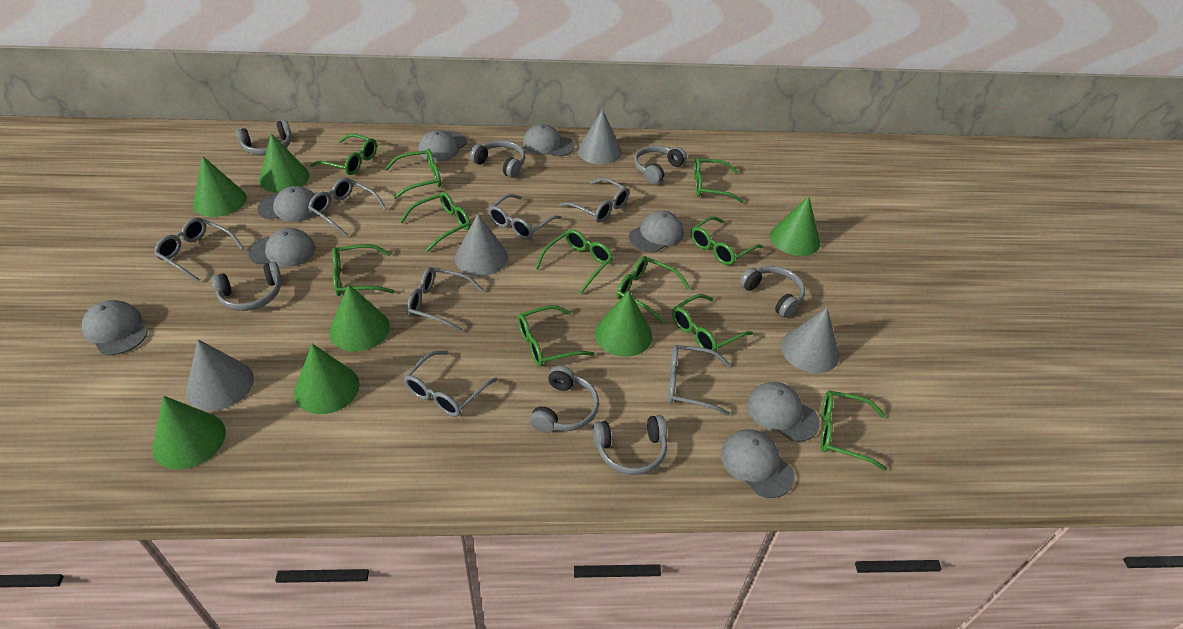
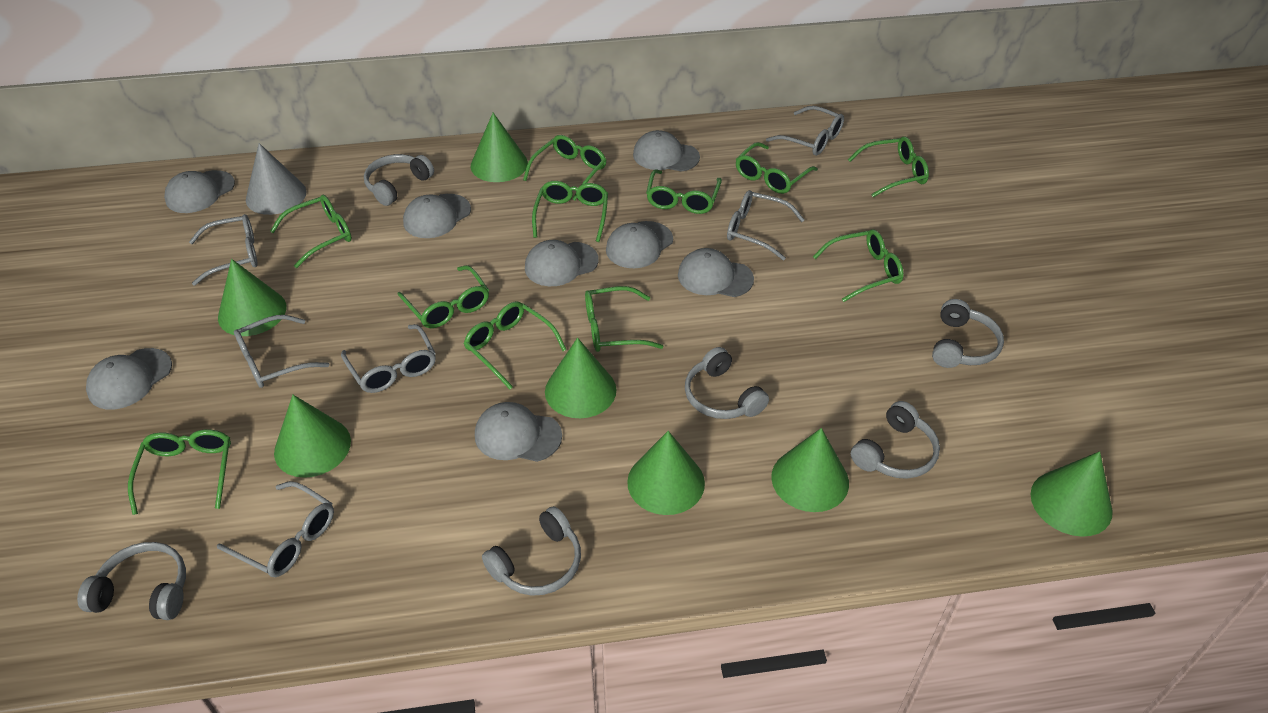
grey cone: [186,339,254,411] [455,214,508,276] [577,109,622,165] [781,308,839,373] = 4 -> [246,143,306,215] = 1
grey glasses: [154,218,244,282] [308,178,386,236] [404,351,497,417] [407,267,483,332] [488,194,561,240] [559,178,629,222] [668,345,730,416] = 7 -> [189,214,258,285] [217,481,334,577] [234,315,329,388] [341,324,436,393] [727,190,805,260] [766,106,844,156] = 6
grey headphones: [212,262,282,311] [235,120,292,155] [470,140,525,178] [530,366,599,433] [592,415,667,475] [634,145,687,184] [740,266,805,318] = 7 -> [77,542,186,620] [364,154,434,206] [482,506,581,596] [685,347,769,419] [851,401,940,479] [932,299,1004,368] = 6

